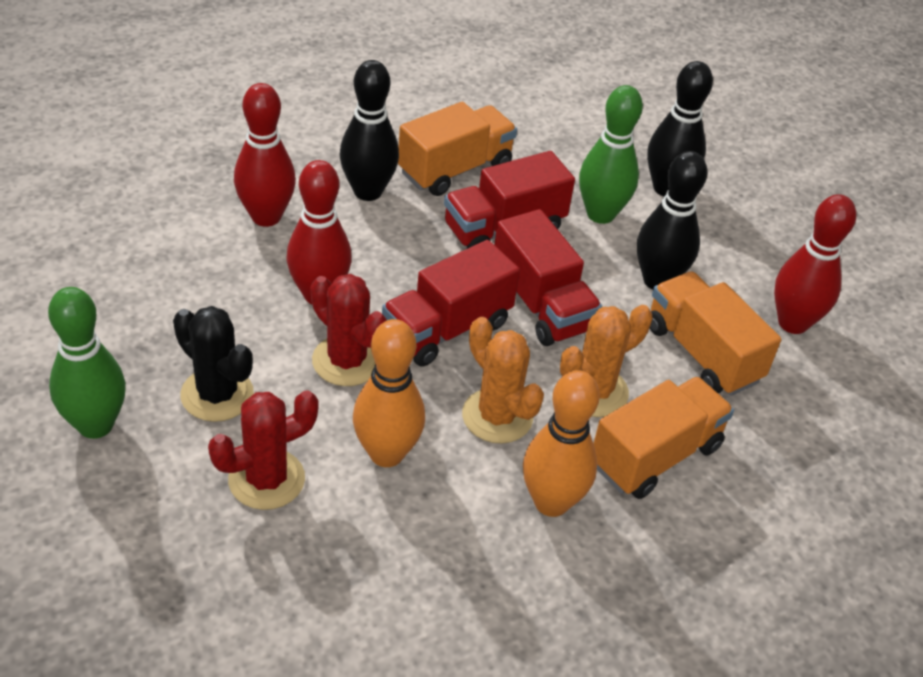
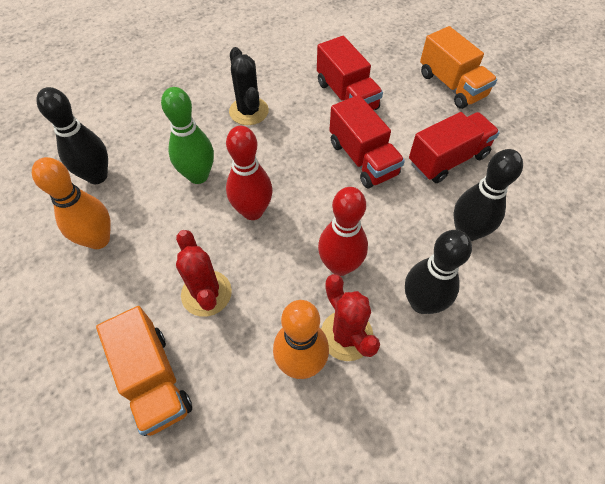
green bowling pin: [48,287,126,439] [579,85,643,224] = 2 -> [161,87,214,184] = 1
orange cactus: [462,317,544,444] [560,305,653,417] = 2 -> none = 0
orange truck: [398,102,517,196] [593,376,734,499] [650,271,781,396] = 3 -> [96,306,192,436] [420,26,497,109] = 2
red bowling pin: [234,83,296,227] [286,160,352,304] [774,194,856,334] = 3 -> [226,126,273,220] [318,187,368,276] = 2

